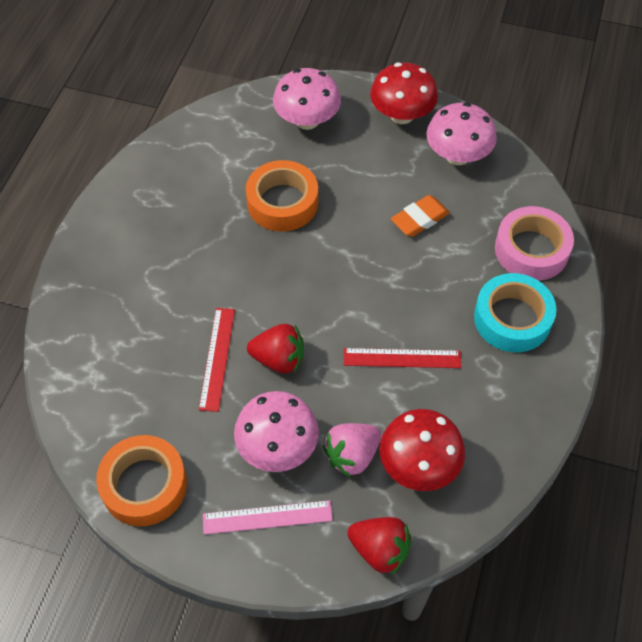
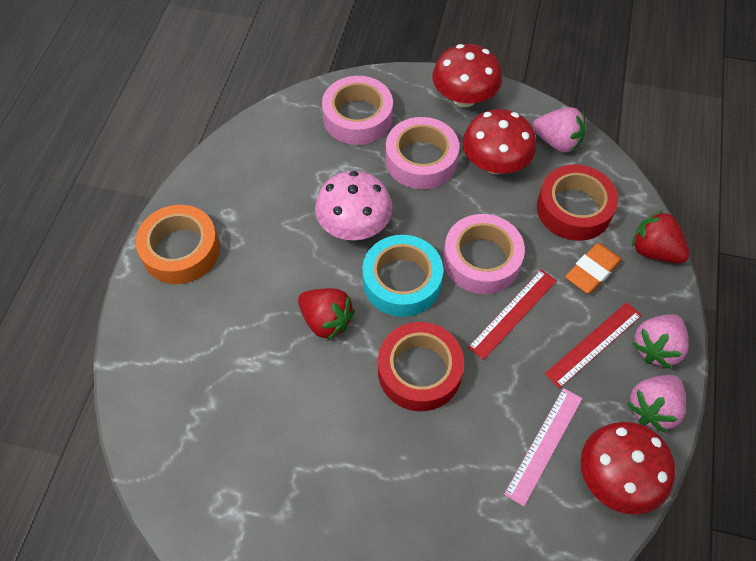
orange tape: [96,435,187,527] [246,160,318,232] = 2 -> [135,205,220,284] = 1
pink mushroom: [234,391,319,472] [273,68,341,130] [426,102,497,165] = 3 -> [315,171,392,240] = 1
pink strawberry: [323,423,381,477] = 1 -> [533,107,585,153] [627,375,686,433] [632,314,689,369] = 3
pink tape: [495,206,574,281] = 1 -> [322,76,393,145] [386,117,459,189] [443,214,525,294] = 3
red mushroom: [370,63,438,124] [380,409,465,491] = 2 -> [432,44,502,107] [463,109,536,174] [581,422,675,515] = 3
red tape: none = 0 -> [378,322,464,411] [537,164,618,241] = 2

